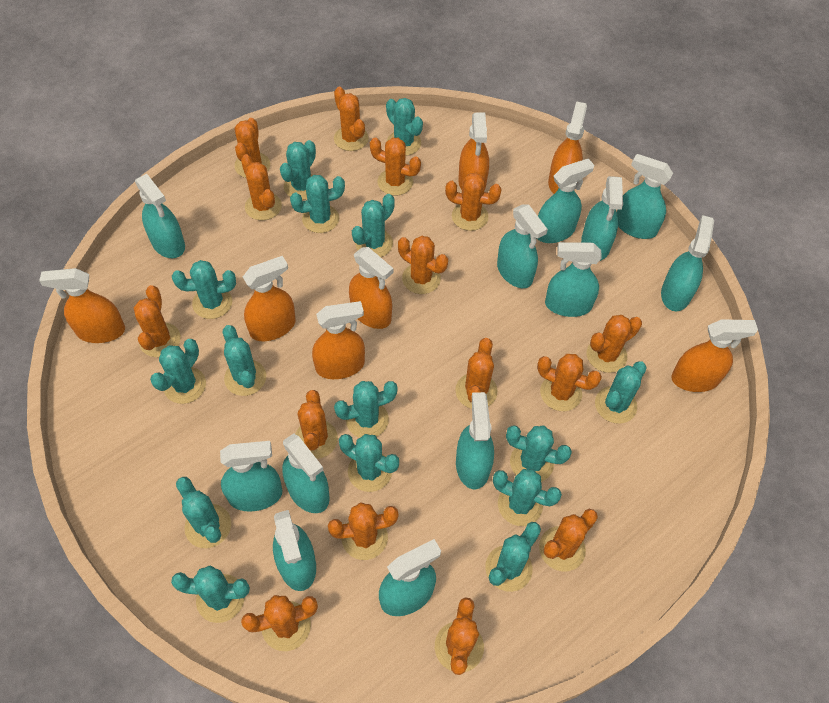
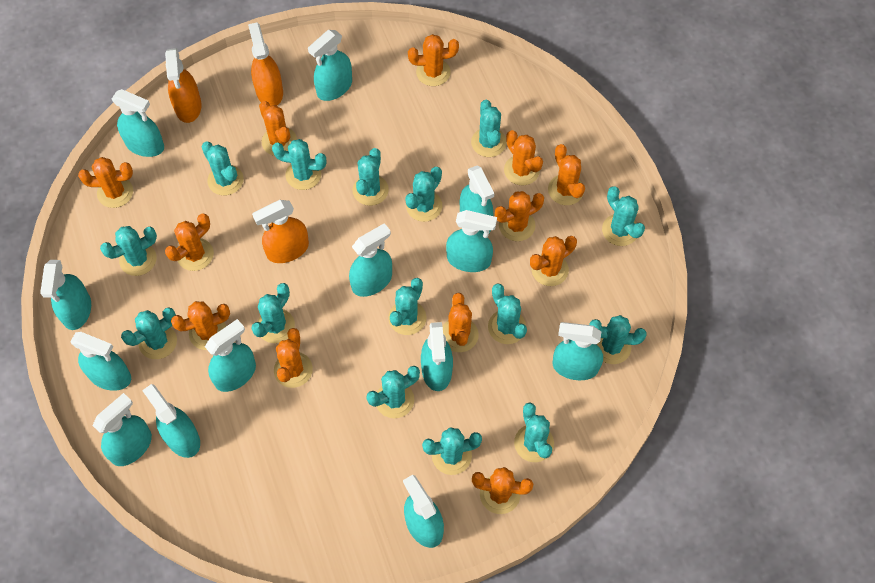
orange cactus: [134,285,181,357] [234,118,270,178] [241,154,282,221] [241,595,318,651] [295,390,338,459] [328,502,398,560] [334,87,369,151] [370,138,421,196] [398,236,448,294] [435,597,484,675] [445,173,502,231] [455,338,497,409] [537,354,602,411] [539,509,598,572] [587,315,642,373] = 15 -> [78,157,133,208] [165,213,214,271] [171,301,230,350] [259,101,297,156] [274,328,313,388] [408,34,459,86] [443,293,479,352] [472,467,533,514] [495,191,544,241] [504,130,543,186] [530,236,577,286] [548,144,585,205] = 12
orange spray bottle: [39,268,125,343] [243,256,296,341] [312,301,365,379] [349,247,393,329] [458,113,489,190] [548,101,587,194] [671,319,758,392] = 7 -> [165,48,202,123] [248,22,283,106] [252,200,309,263] = 3
turquoise spray bottle: [135,174,185,258] [220,441,282,512] [273,510,316,591] [282,433,330,513] [379,539,441,616] [456,392,494,489] [497,204,548,288] [537,158,594,243] [545,242,602,317] [581,176,623,261] [617,154,673,239] [661,215,714,311] = 12 -> [40,260,91,330] [70,332,131,391] [92,393,152,466] [112,89,164,157] [142,384,200,458] [205,319,256,392] [308,30,352,101] [349,223,392,297] [403,475,444,548] [421,322,453,391] [446,210,497,272] [460,165,494,234] [553,322,603,380] = 13

